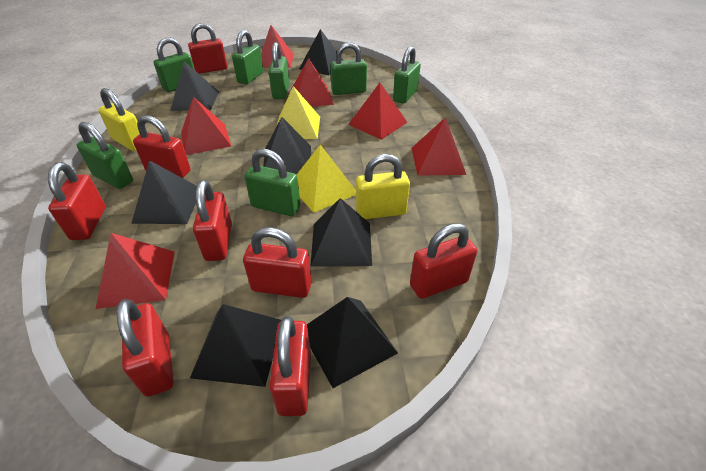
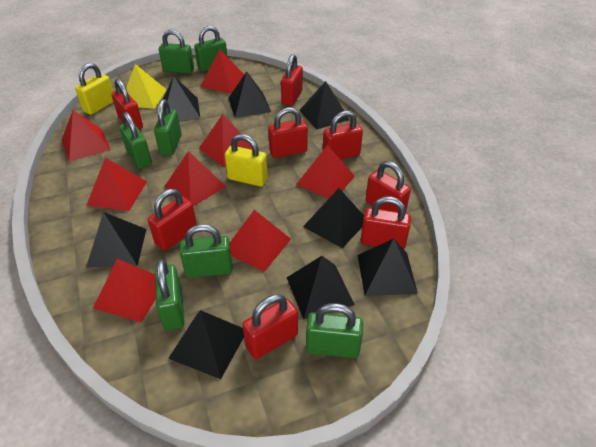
black pyramid: [131,160,197,224] [170,61,219,111] [190,304,281,387] [263,117,311,174] [299,29,344,76] [307,297,398,388] [310,198,372,267] = 7 -> [86,212,146,267] [163,77,200,120] [168,310,244,379] [228,72,271,118] [287,256,355,320] [299,81,350,130] [303,188,364,248] [358,238,418,296] = 8
red pyramid: [96,233,175,309] [181,97,231,155] [261,25,294,68] [290,58,334,107] [348,83,408,140] [412,117,466,176] = 6 -> [62,110,111,162] [87,158,147,211] [93,259,156,322] [164,151,226,206] [199,114,252,167] [200,49,244,94] [230,210,291,272] [296,145,355,199] = 8
yellow pyramid: [277,86,320,139] [297,144,356,213] = 2 -> [126,64,167,109] = 1

